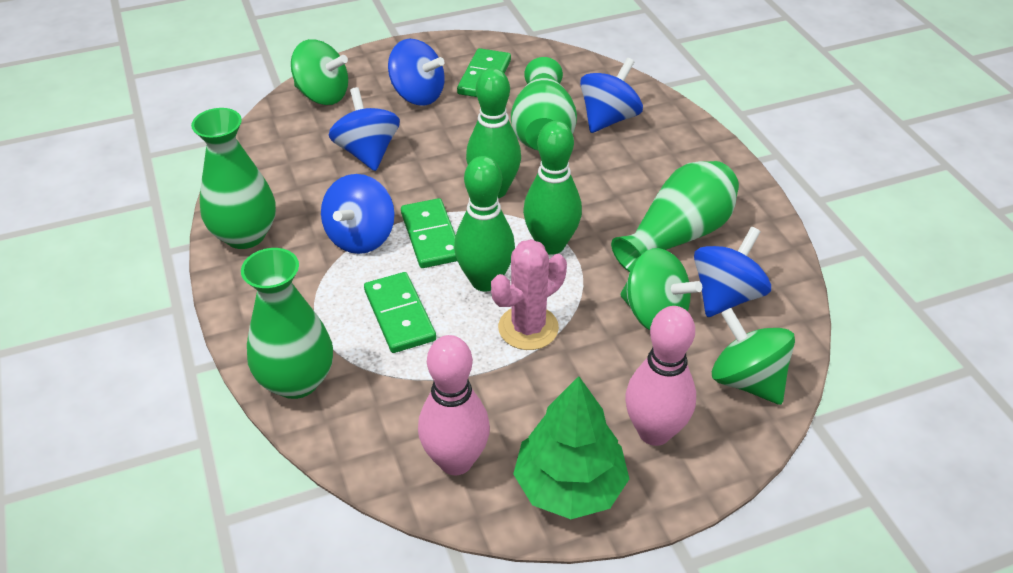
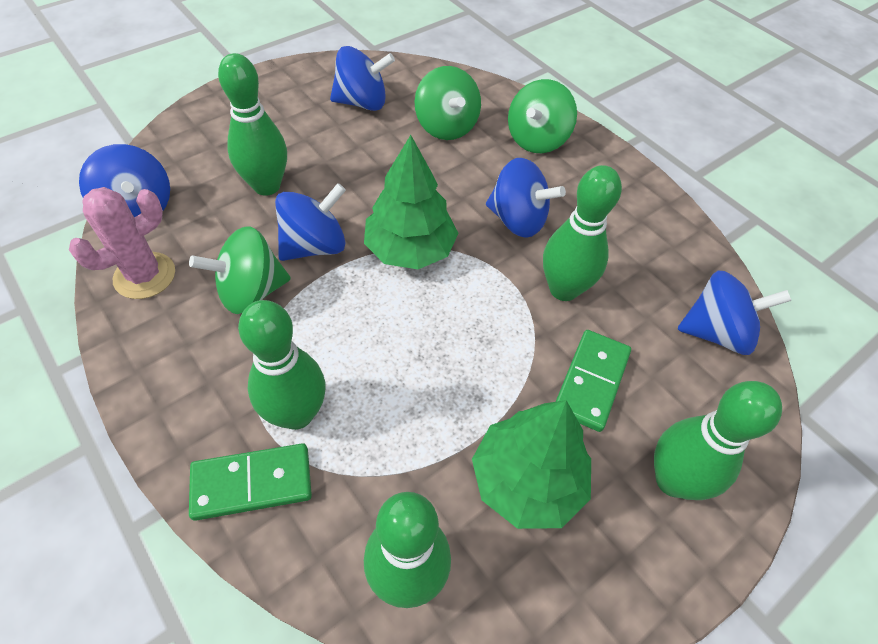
green bowling pin: [454,156,515,291] [466,68,521,198] [523,121,582,255] = 3 -> [218,53,287,196] [238,300,325,430] [364,492,451,608] [543,165,622,301] [654,381,782,500] = 5
green domino: [364,272,436,353] [401,198,457,268] [457,48,511,97] = 3 -> [189,443,312,521] [556,330,631,432] = 2
green tree: [513,376,629,519] = 1 -> [364,135,458,269] [472,400,591,529] = 2
green vase: [191,108,276,249] [241,248,333,399] [511,57,577,151] [611,161,739,272] = 4 -> none = 0
pink bowling pin: [418,335,490,475] [625,306,696,446] = 2 -> none = 0

